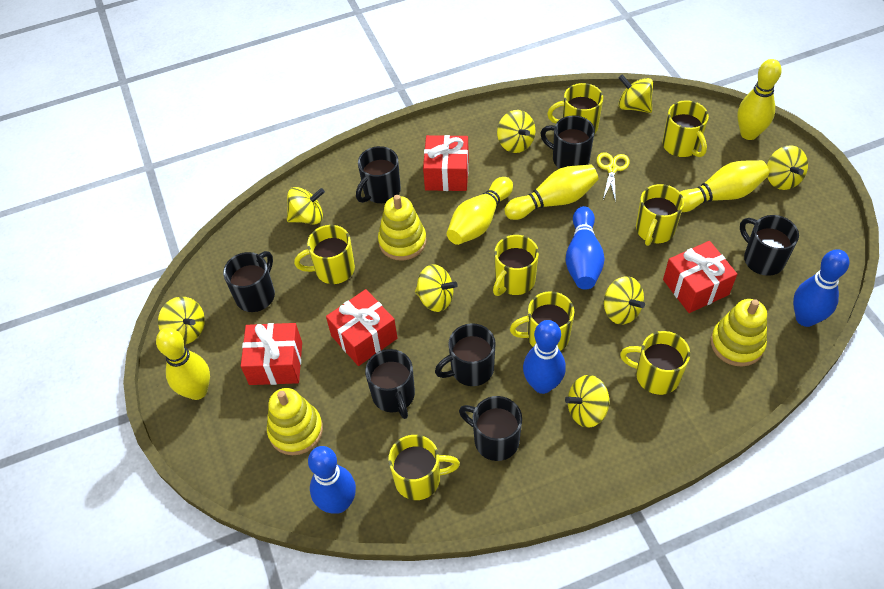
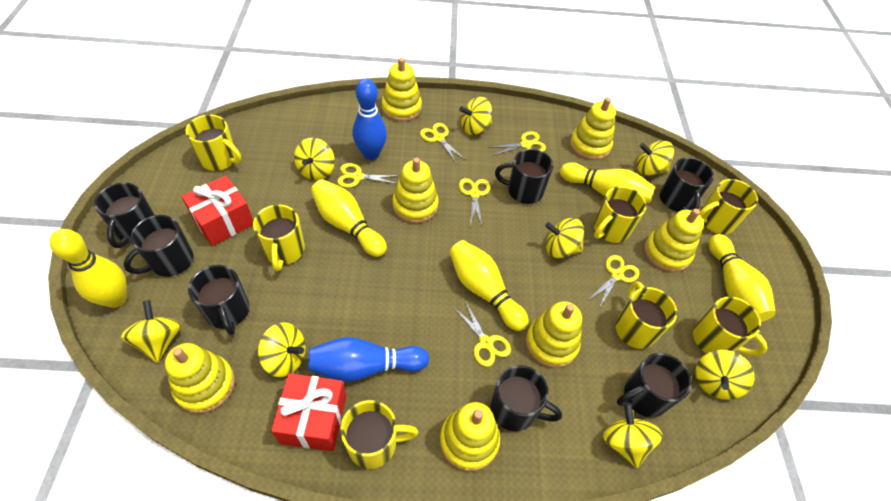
blue bowling pin: [308,446,356,514] [523,320,566,394] [565,206,605,290] [793,249,849,327] = 4 -> [309,337,429,382] [352,79,387,160] = 2
red gift: [241,323,302,385] [326,289,397,366] [423,135,469,191] [663,241,737,313] = 4 -> [181,175,253,246] [271,373,346,451] = 2
yellow mug: [294,225,355,284] [388,435,460,500] [493,235,539,296] [510,291,574,351] [547,83,603,134] [620,331,690,395] [636,184,684,246] [663,100,709,157] = 8 -> [186,115,241,171] [253,204,305,271] [340,400,418,469] [594,186,647,243] [616,281,677,349] [693,296,768,356] [699,179,758,234] = 7
yellow scissors: [596,152,630,203] = 1 -> [337,163,400,188] [420,123,466,164] [455,301,511,367] [459,178,490,226] [488,131,546,156] [590,255,639,308] = 6
yellow stacking toy: [267,388,323,455] [378,195,427,261] [710,299,767,367] = 3 -> [165,343,235,414] [382,58,422,121] [392,158,439,223] [440,402,500,471] [526,301,582,368] [570,97,616,160] [644,208,704,272] = 7

